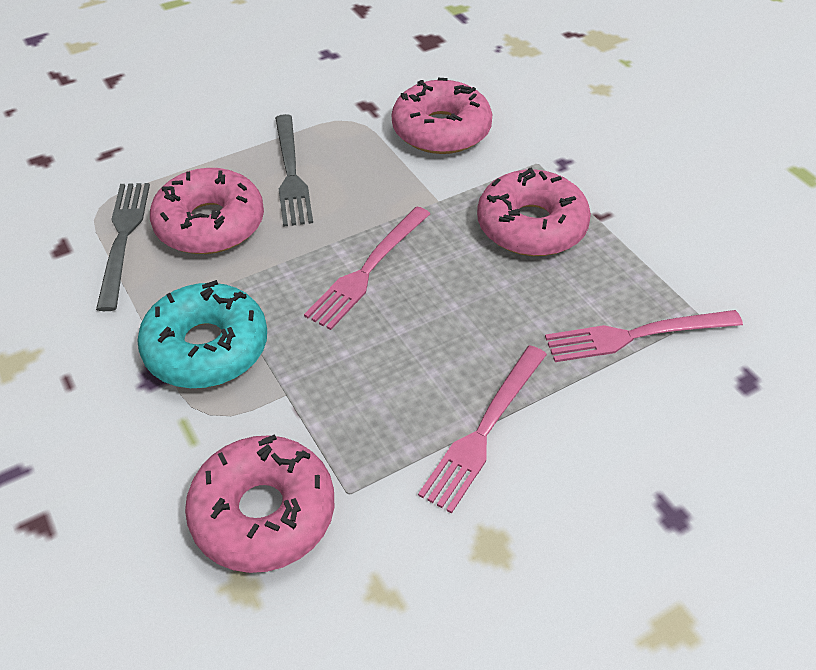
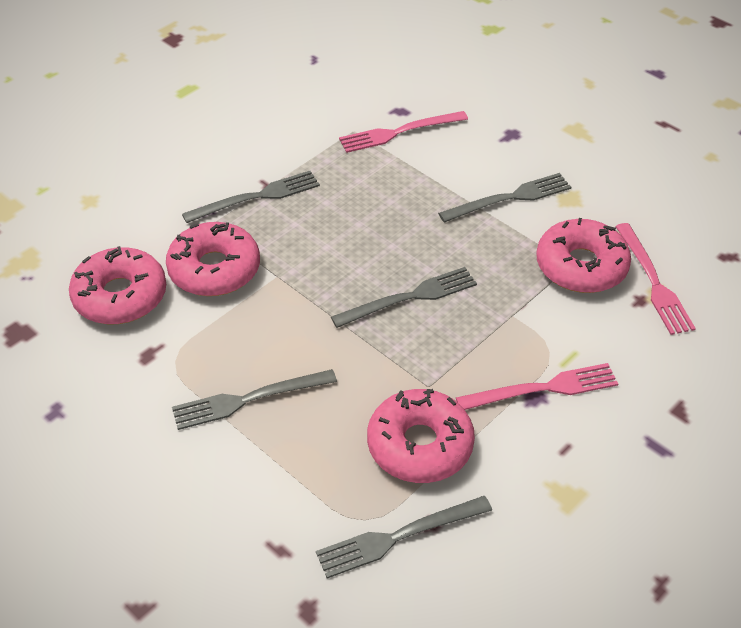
grey fork: [96,183,150,311] [275,114,313,227] = 2 -> [172,369,337,430] [182,171,320,223] [316,496,492,578] [331,267,477,328] [438,173,571,223] = 5
turquoise donut: [137,280,267,388] = 1 -> none = 0

